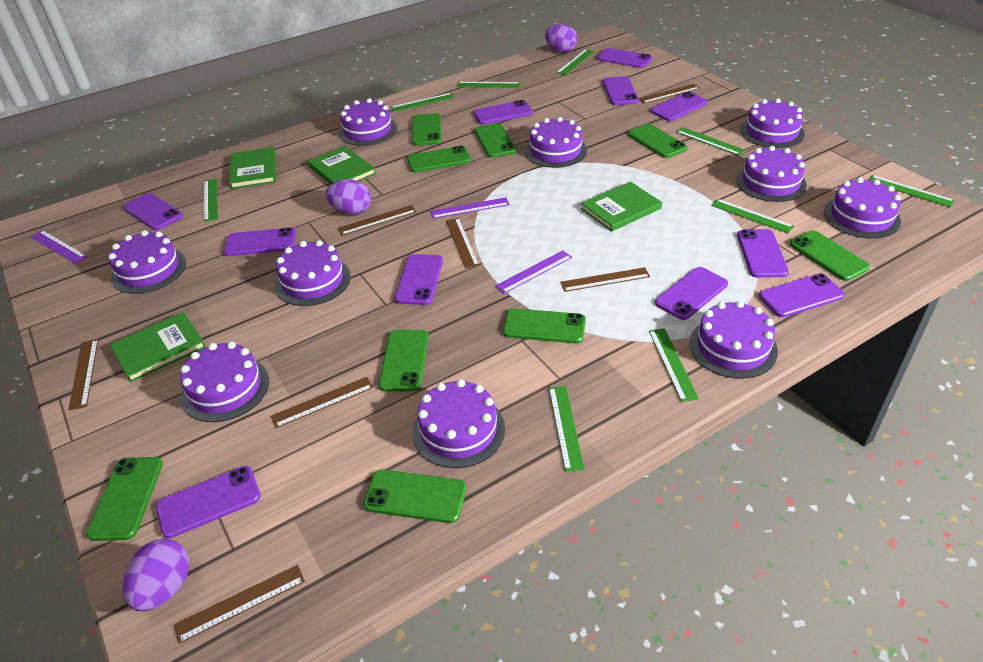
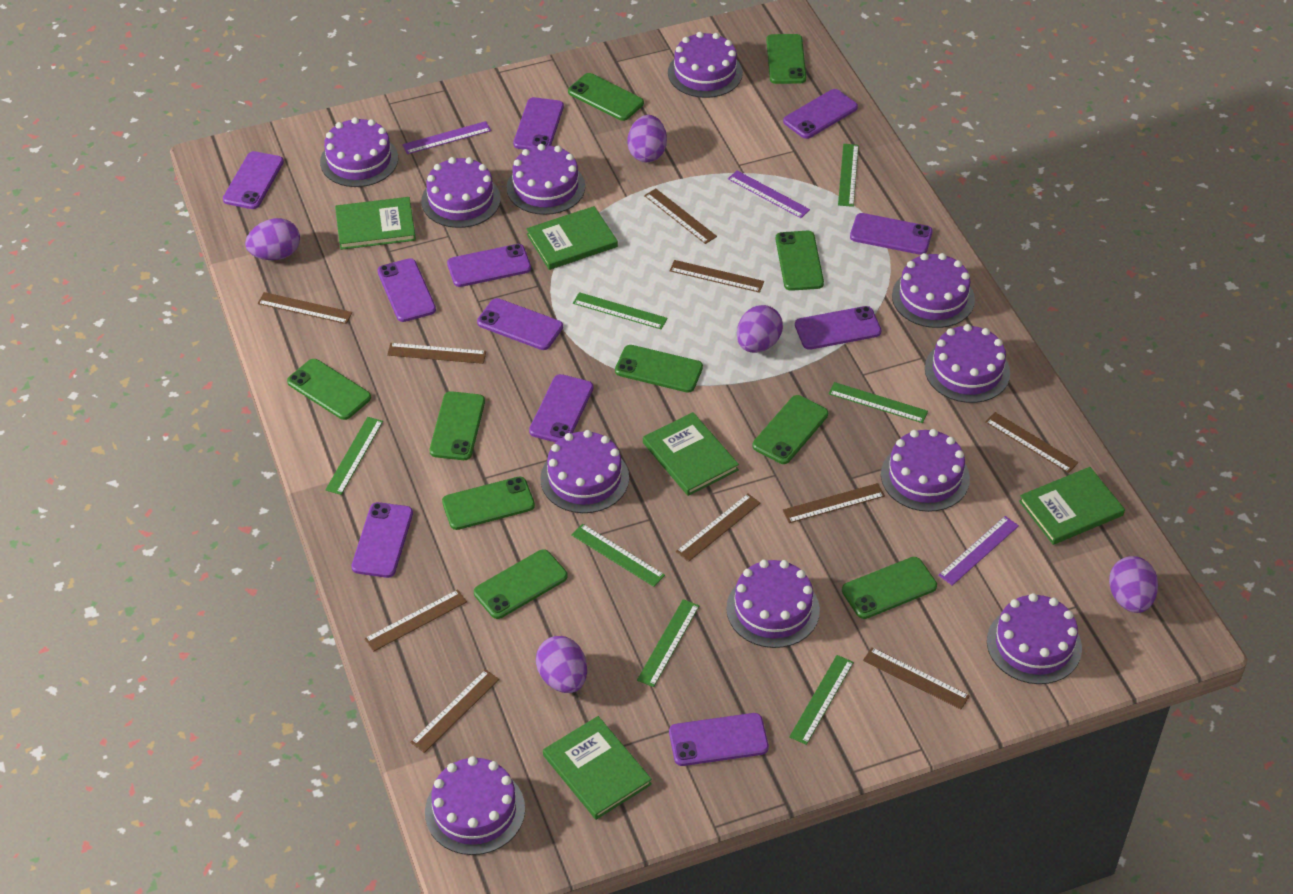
brown ruler: [69,339,98,410] [174,565,305,644] [271,377,373,428] [338,205,417,236] [446,218,480,269] [560,267,650,292] [639,84,700,104] = 7 -> [258,292,352,324] [364,589,467,652] [387,343,486,364] [410,669,499,753] [644,188,717,244] [669,260,764,293] [676,493,761,562] [783,483,885,523] [863,647,970,709] [985,412,1078,473] = 10
green book: [110,312,206,382] [229,147,276,189] [308,146,376,184] [581,182,662,232] = 4 -> [335,197,416,250] [526,206,618,270] [543,716,652,820] [643,412,739,496] [1019,467,1125,545] = 5
green phone: [86,457,163,541] [363,470,466,523] [379,330,429,392] [407,146,471,173] [412,113,442,146] [474,123,517,158] [503,308,586,344] [628,124,687,158] [790,230,870,281] = 9 -> [287,359,371,420] [430,391,485,460] [442,477,535,530] [474,549,568,619] [568,73,644,121] [615,345,703,393] [753,395,828,464] [766,34,806,84] [776,231,824,291] [842,557,937,619] = 10
green ruler: [204,179,218,222] [391,93,455,112] [457,82,520,88] [549,386,584,472] [556,49,594,75] [649,328,699,402] [676,127,745,156] [711,199,794,233] [869,175,955,207] = 9 -> [325,417,383,495] [571,524,665,587] [573,292,667,329] [637,599,699,687] [789,655,854,745] [828,382,928,423] [838,144,859,207] = 7
purple cake: [108,230,186,294] [180,342,269,422] [275,240,350,306] [339,98,397,146] [412,379,505,468] [525,117,587,168] [689,301,778,379] [736,146,807,202] [740,98,805,148] [824,177,901,238] = 10 -> [320,117,398,187] [421,157,501,228] [425,756,525,855] [507,144,585,215] [540,430,629,513] [668,32,743,98] [726,560,820,648] [881,429,970,512] [892,253,975,328] [925,324,1010,403] [987,593,1082,684] = 11
purple egg: [123,538,189,611] [325,179,371,215] [545,24,578,52] = 3 -> [245,218,300,260] [536,636,587,693] [627,115,667,162] [737,305,783,353] [1109,556,1158,613] = 5

